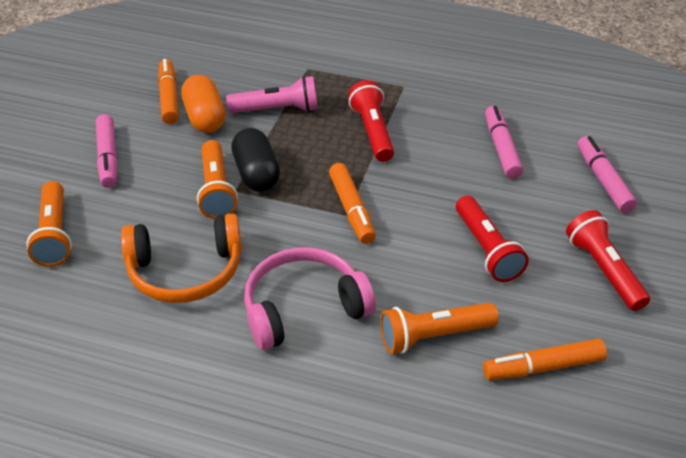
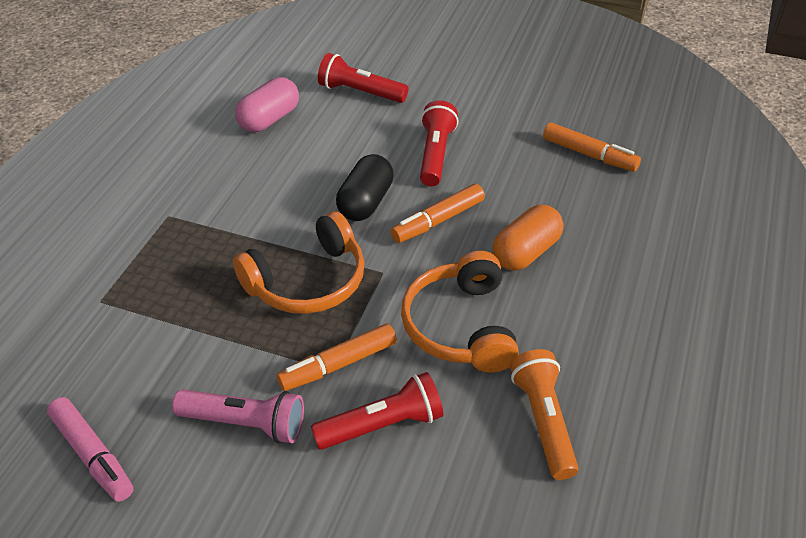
orange flashlight: [26,181,72,267] [197,140,238,219] [380,303,499,354] = 3 -> [510,349,578,480] = 1
orange headphones: [121,213,242,303] = 1 -> [233,211,364,314] [401,251,519,372] = 2
pink capsule: none = 0 -> [235,77,299,132] = 1
pink headphones: [244,247,376,350] = 1 -> none = 0
pink marker: [96,114,118,188] [485,106,523,179] [578,136,637,213] = 3 -> [47,397,133,502] = 1

